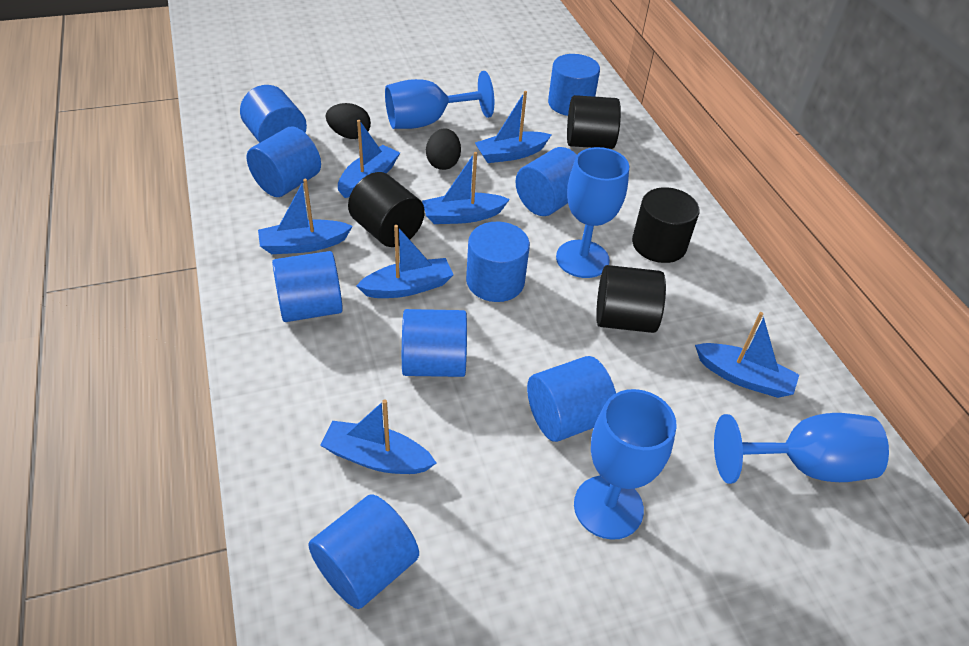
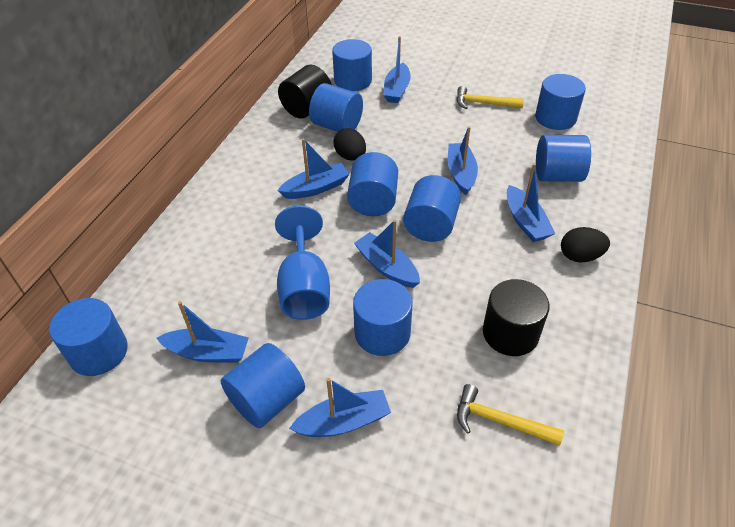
black cylinder: [348,172,425,247] [567,95,621,149] [596,265,666,333] [632,187,699,263] = 4 -> [278,64,332,119] [483,279,550,356] = 2
blue goblet: [385,71,494,129] [556,147,629,278] [574,389,677,540] [714,413,889,484] = 4 -> [275,205,330,320] = 1
yellow hammer: none = 0 -> [457,86,524,109] [457,384,564,446] = 2

